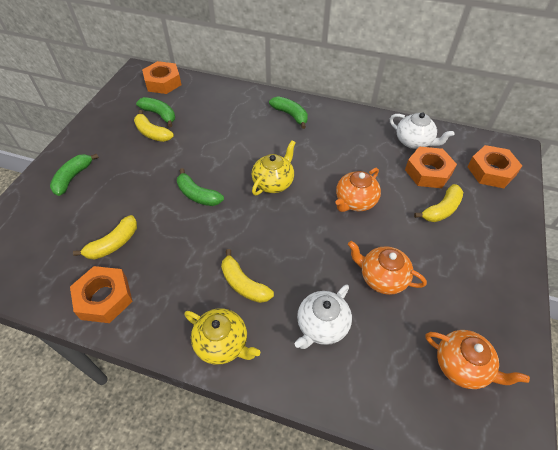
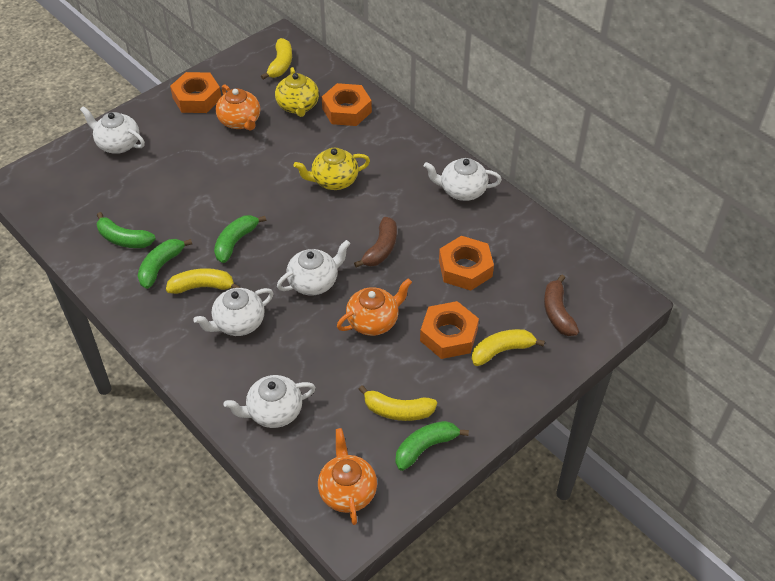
brown banana: none = 0 -> [354,217,397,268] [544,274,579,336] = 2
white teapot: [295,285,352,349] [390,112,454,149] = 2 -> [80,106,145,154] [193,288,273,336] [224,375,316,428] [277,240,350,295] [424,158,502,201] = 5

